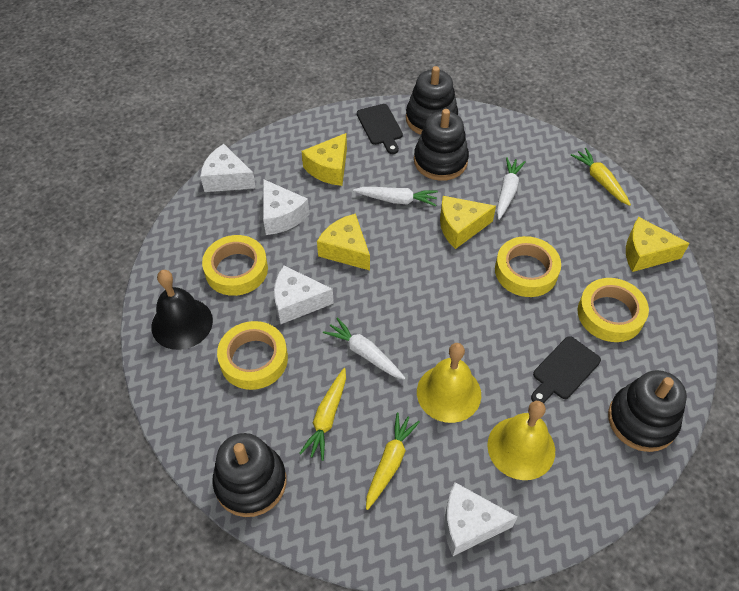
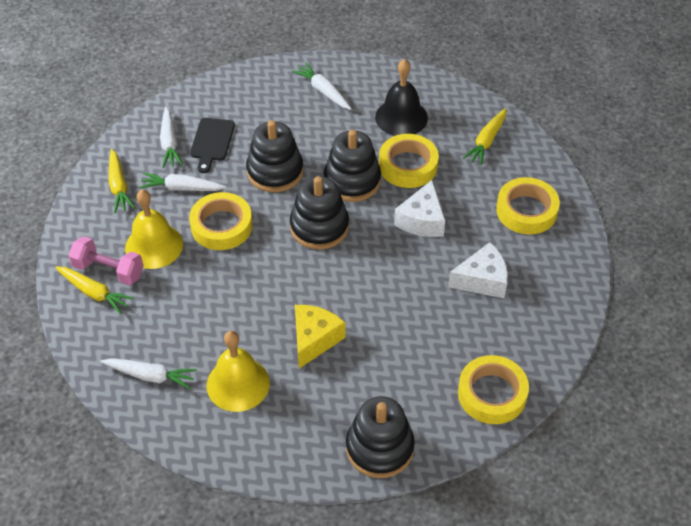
black cutting board: [357,104,403,154] [531,336,601,404] = 2 -> [190,118,235,173] = 1
pink dumbbell: none = 0 -> [68,236,144,285] = 1
white carrot: [323,317,405,380] [353,187,438,206] [497,157,526,220] = 3 -> [100,358,197,389] [139,173,226,191] [160,107,183,168] [292,62,351,110] = 4
white cheese: [200,144,256,192] [263,179,310,235] [274,266,334,324] [445,482,518,556] = 4 -> [394,180,445,237] [448,242,508,298] = 2
yellow cheese: [301,133,347,186] [317,214,370,270] [440,196,496,249] [626,217,690,272] = 4 -> [295,305,346,368] = 1

